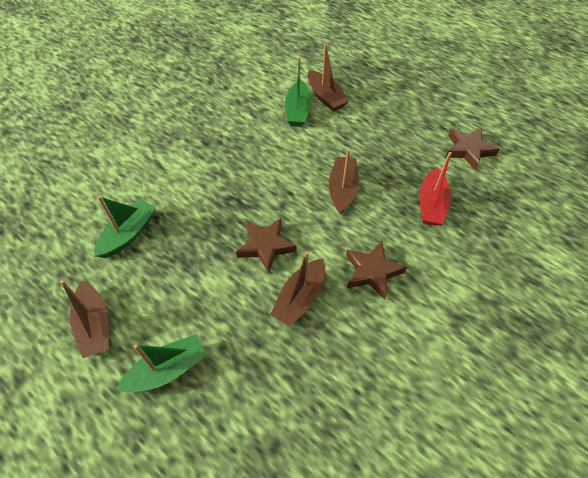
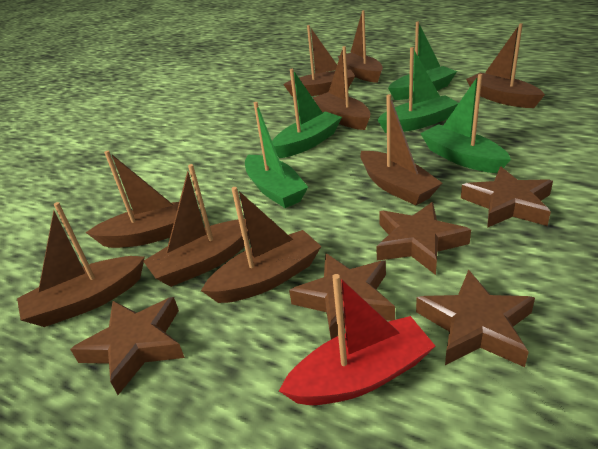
brown boat: [60,280,109,358] [270,251,325,327] [308,44,349,112] [329,149,359,214] = 4 -> [17,202,145,327] [86,151,179,248] [143,164,249,287] [201,187,322,303] [283,25,355,96] [313,46,371,130] [338,10,383,83] [360,94,442,205] [466,23,545,108] = 9
brown star: [236,218,297,273] [346,241,407,300] [445,128,500,171] = 3 -> [70,297,185,395] [289,253,395,339] [376,202,471,275] [416,270,535,367] [461,167,553,228] = 5
green boat: [94,196,156,258] [116,334,207,393] [285,57,312,127] = 3 -> [245,102,308,208] [272,69,342,158] [377,47,459,133] [388,21,457,100] [420,74,511,173] = 5

